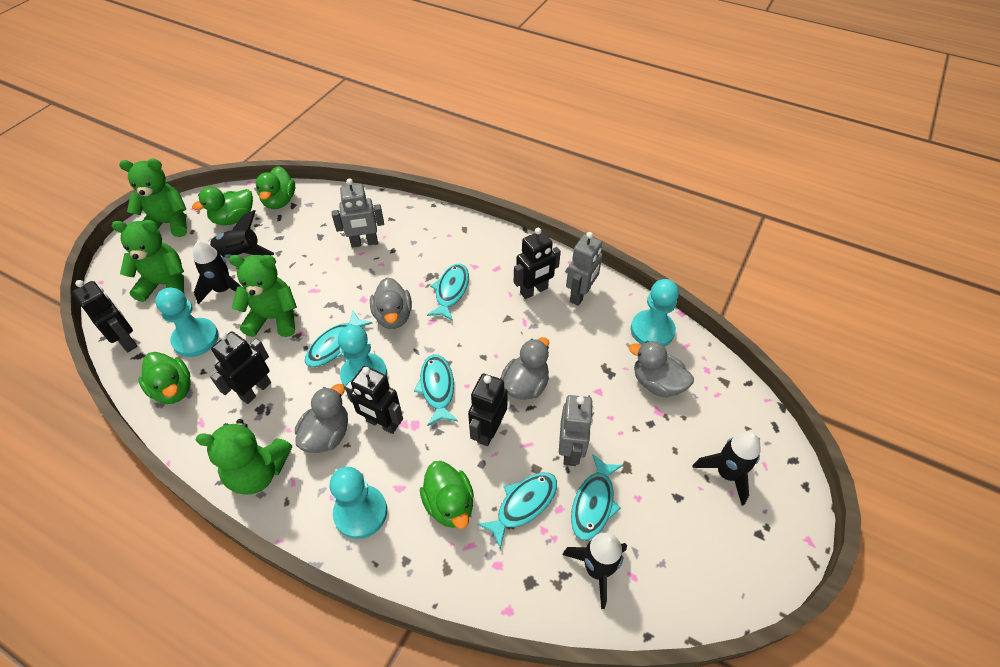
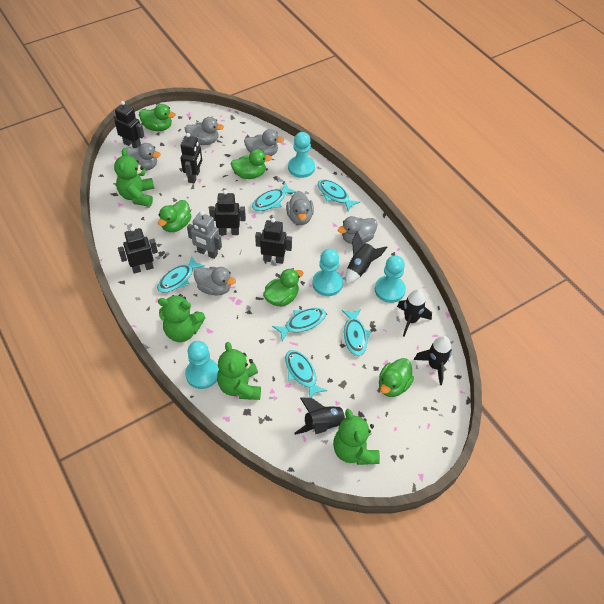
green duck: [138,352,191,404] [192,187,253,225] [256,166,295,209] [420,461,474,529] = 4 -> [139,104,176,131] [158,200,191,232] [231,149,272,179] [263,268,303,307] [379,358,414,397] = 5
grey duck: [295,384,348,453] [370,277,412,329] [500,337,549,400] [629,341,694,398] = 4 -> [125,143,161,171] [185,117,224,145] [194,267,236,295] [244,129,284,156] [286,191,314,225] [338,216,378,244] = 6
grey robot: [332,178,384,248] [559,395,593,466] [566,232,603,306] = 3 -> [187,211,222,259] = 1
turquoise fish: [305,310,373,367] [414,354,458,426] [427,264,469,321] [477,473,557,549] [571,454,623,541] = 5 -> [157,256,205,293] [252,182,296,211] [272,308,326,341] [285,350,327,398] [318,180,360,211] [342,309,371,356] = 6

